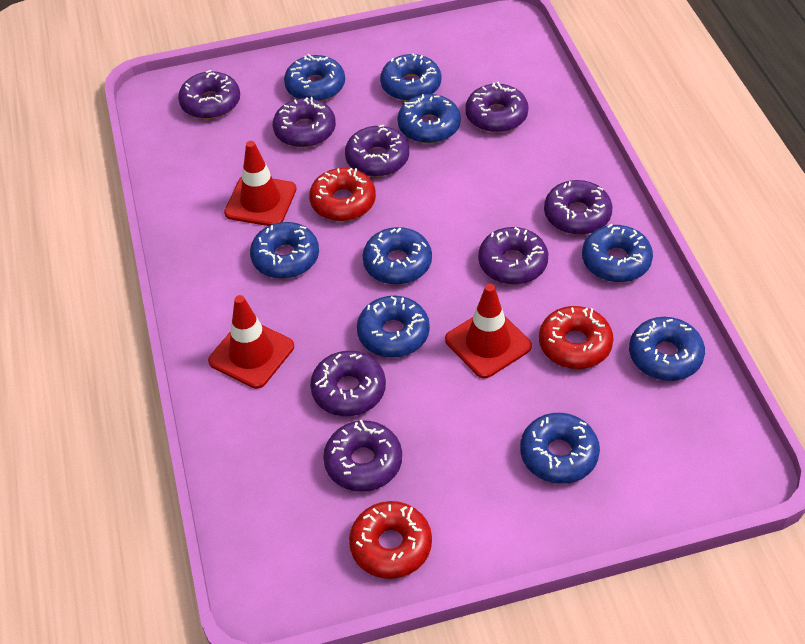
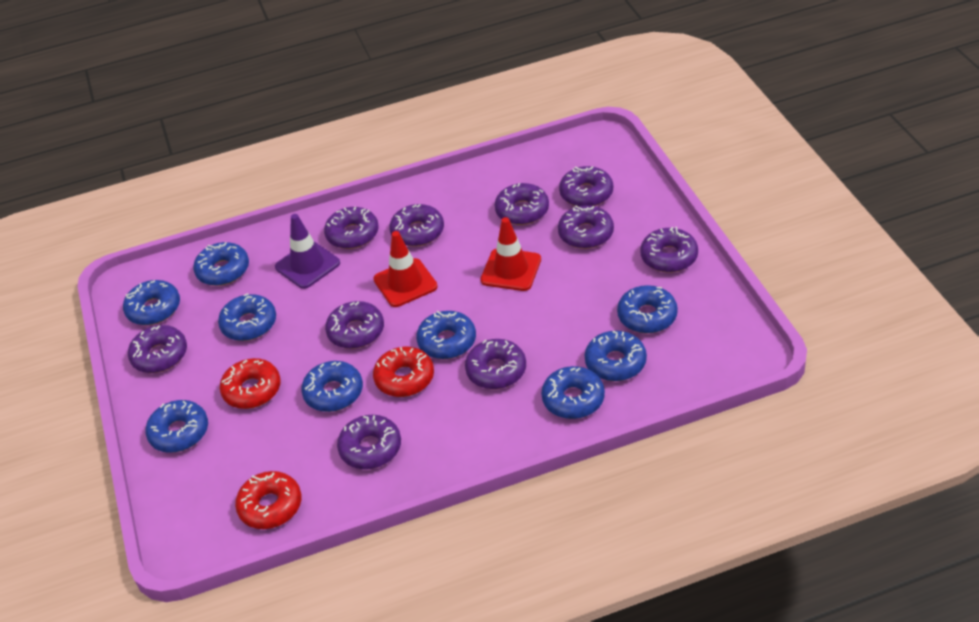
purple donut: [178,70,240,119] [273,97,336,148] [310,351,386,416] [323,420,402,492] [345,125,409,177] [465,82,529,133] [478,227,548,285] [544,180,612,235] = 8 -> [128,325,187,373] [324,207,379,249] [325,301,384,349] [337,415,401,469] [389,204,444,247] [465,339,526,389] [495,183,549,225] [558,205,614,249] [559,166,613,206] [640,227,698,273] = 10
purple traffic cone: none = 0 -> [275,214,340,289] = 1
red traffic cone: [208,295,294,389] [224,141,297,226] [445,284,532,379] = 3 -> [373,231,438,307] [480,217,541,291] = 2

